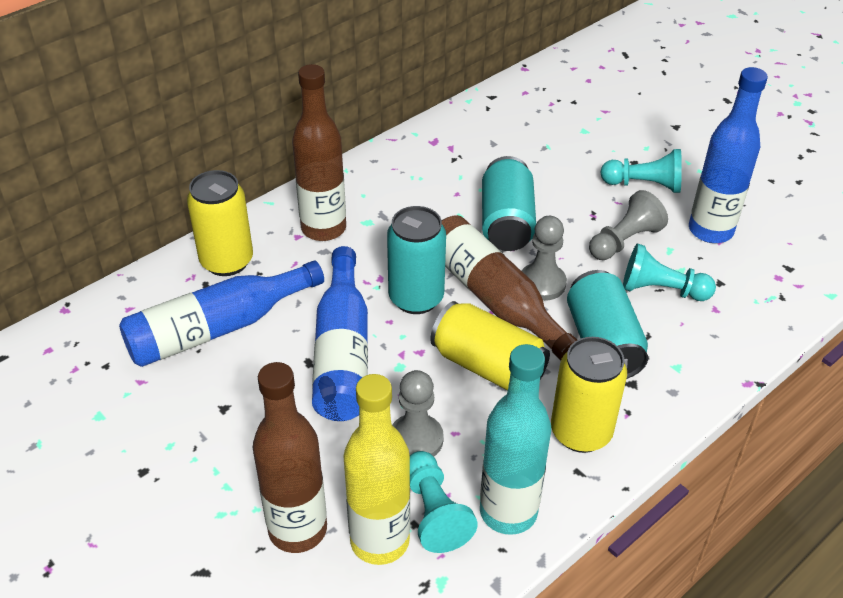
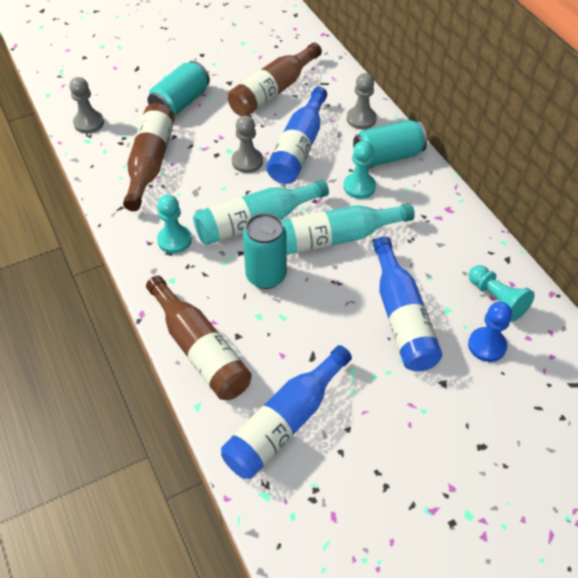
blue pawn: none = 0 -> [468,302,512,362] = 1
turquoise bottle: [480,344,551,535] = 1 -> [193,179,329,245] [281,203,415,255] = 2
yellow bottle: [344,374,410,565] = 1 -> none = 0
yellow can: [187,170,253,276] [430,301,550,391] [551,337,627,453] = 3 -> none = 0

